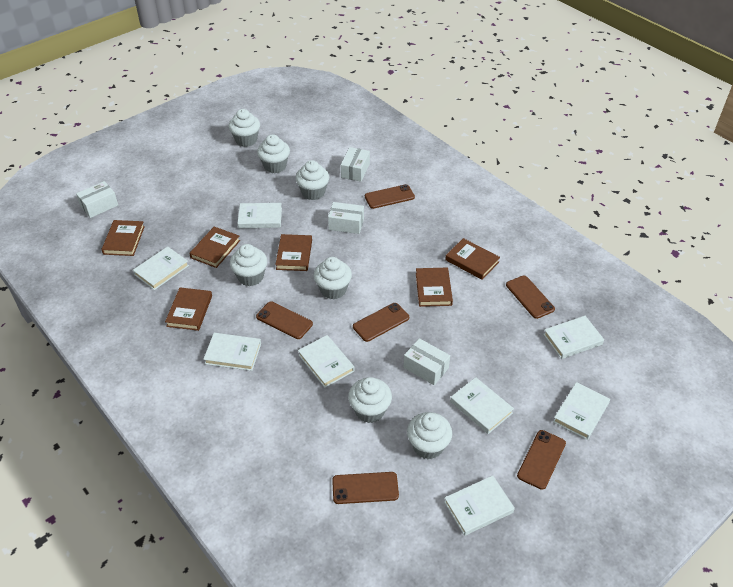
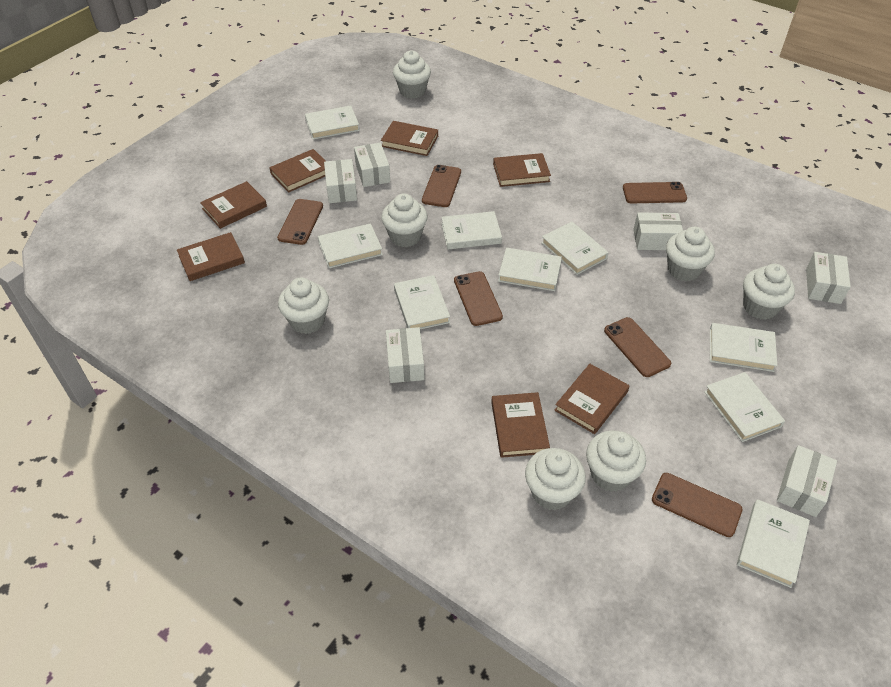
brown book: [101,220,145,256] [165,287,212,331] [189,227,240,268] [275,234,312,271] [416,268,453,307] [445,238,500,280] = 6 -> [177,232,245,281] [200,181,267,229] [269,149,325,193] [381,121,438,156] [491,392,550,458] [493,153,551,187] [554,364,630,434] = 7
white book: [133,246,189,290] [203,333,261,371] [238,203,282,228] [298,335,354,388] [444,476,515,536] [450,377,514,434] [543,316,604,359] [553,382,610,440] = 8 -> [305,106,360,140] [318,223,383,268] [394,275,450,329] [441,211,502,249] [498,248,562,291] [541,222,609,275] [704,372,785,442] [710,323,777,372] [737,499,810,588] = 9
white box: [76,181,118,218] [328,202,364,234] [341,147,370,182] [403,338,450,385] = 4 -> [324,159,357,203] [354,143,390,187] [386,327,425,383] [633,212,683,250] [777,445,837,517] [806,252,851,304] = 6

